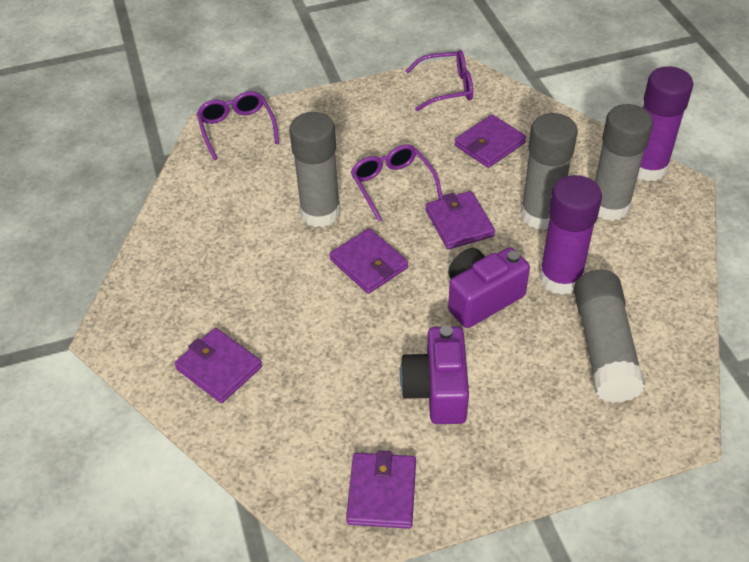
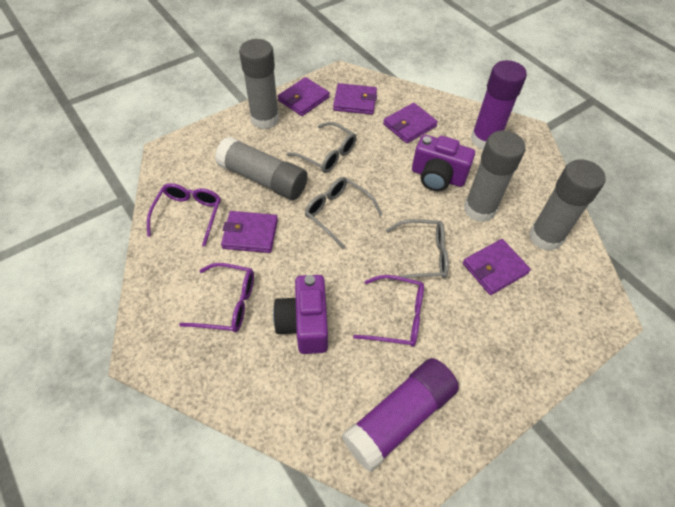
grey glasses: none = 0 -> [287,122,357,173] [305,177,383,249] [386,219,449,281] = 3

